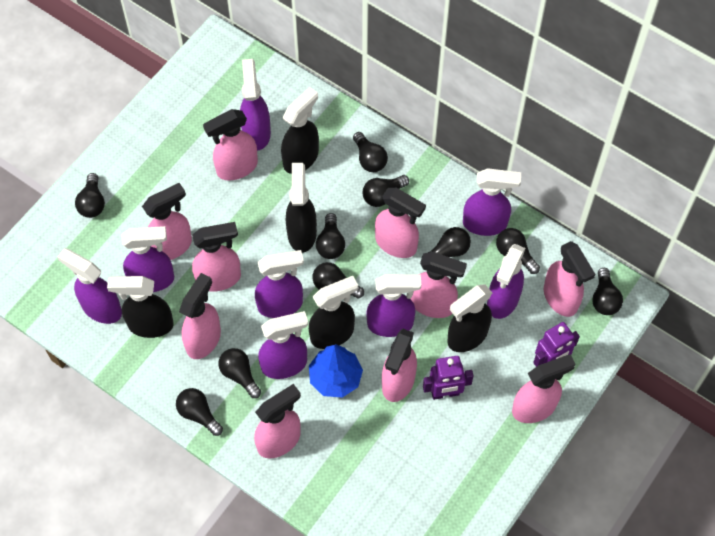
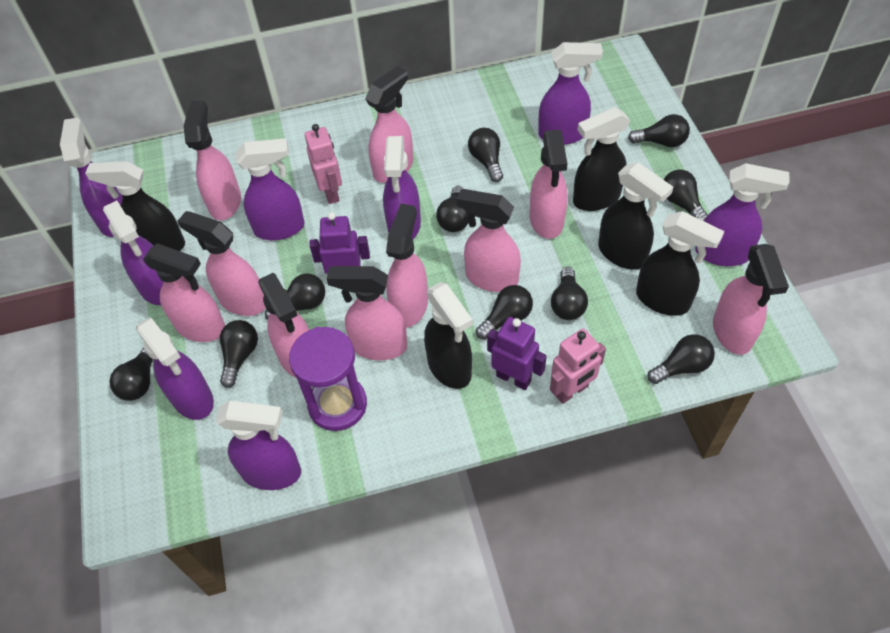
blue tree: [309,344,363,398] = 1 -> none = 0
pink robot: none = 0 -> [305,124,342,204] [550,329,606,404] = 2
purple hourglass: none = 0 -> [289,327,367,431] = 1

